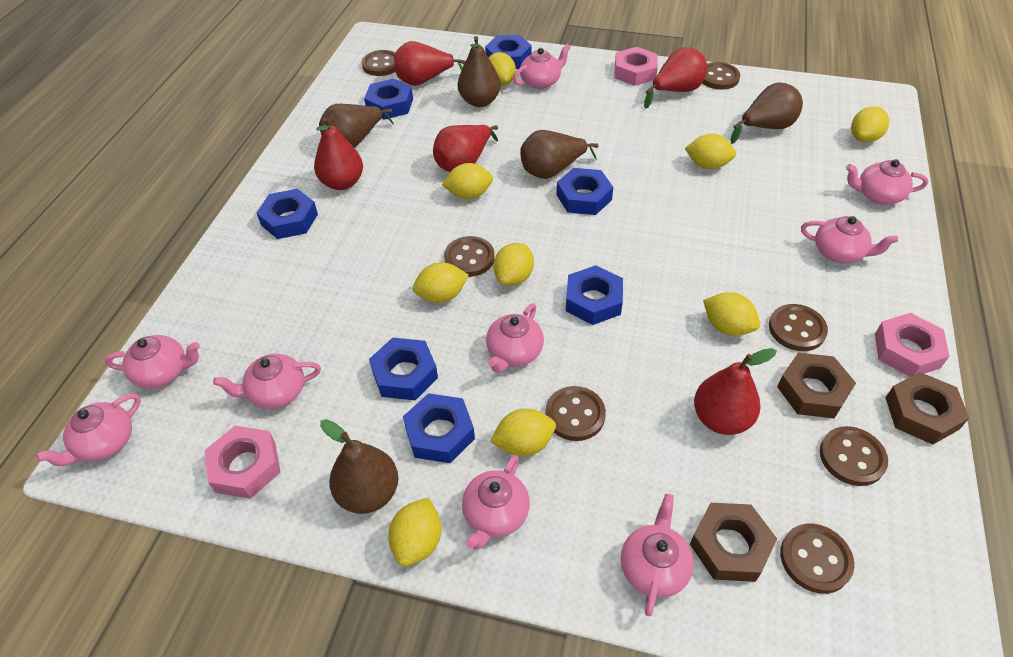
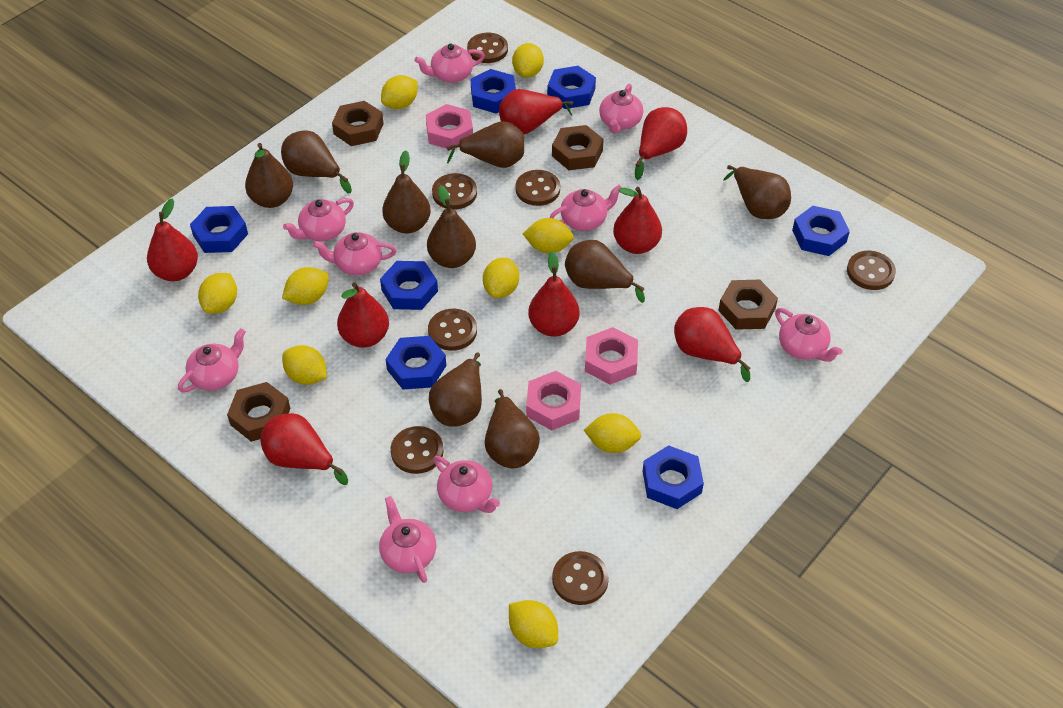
brown nut: [690,503,777,582] [777,353,856,418] [885,372,969,444] = 3 -> [227,382,291,442] [332,101,384,146] [552,125,604,170] [718,280,778,330] = 4
brown pear: [319,104,394,148] [320,419,399,514] [457,36,501,107] [520,130,598,179] [730,83,803,144] = 5 -> [245,143,293,208] [281,130,352,193] [382,150,431,234] [427,185,476,268] [429,352,482,427] [447,121,524,168] [485,389,540,468] [565,240,645,303] [723,165,791,219] = 9
red pear: [314,117,363,190] [394,41,465,86] [433,125,498,172] [644,47,707,109] [694,348,777,435] = 5 -> [147,198,198,281] [260,413,348,485] [337,282,389,348] [499,89,573,134] [528,251,580,337] [613,187,662,254] [635,107,687,180] [674,307,751,382] = 8

